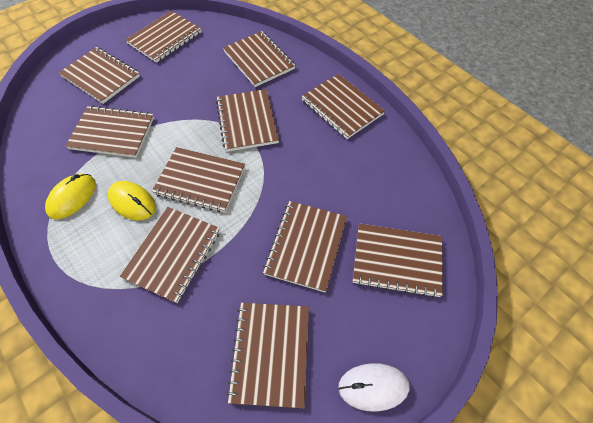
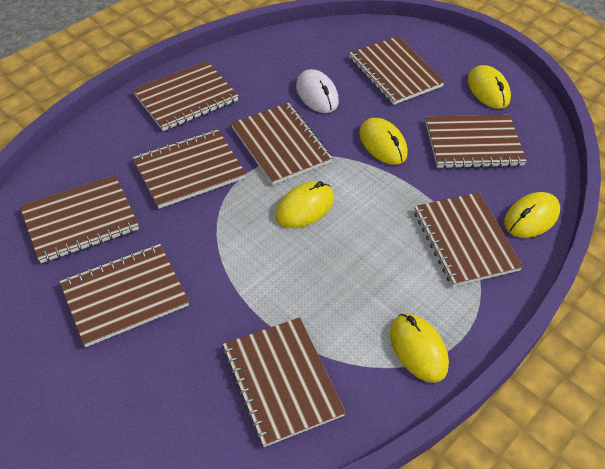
brown notebook: [59,47,140,104] [65,106,154,158] [120,207,220,303] [125,11,201,63] [152,147,245,213] [216,89,279,152] [223,31,296,87] [227,303,309,408] [263,201,347,292] [301,74,385,139] [353,223,443,298] = 11 -> [20,175,139,263] [59,244,189,347] [132,61,239,131] [133,129,246,209] [223,317,346,447] [231,103,332,185] [349,36,445,105] [414,192,523,287] [425,115,527,169] = 9
yellow mouse: [45,174,96,219] [108,181,156,220] = 2 -> [275,181,334,228] [359,118,408,165] [390,314,449,383] [468,65,511,109] [504,192,560,238] = 5

